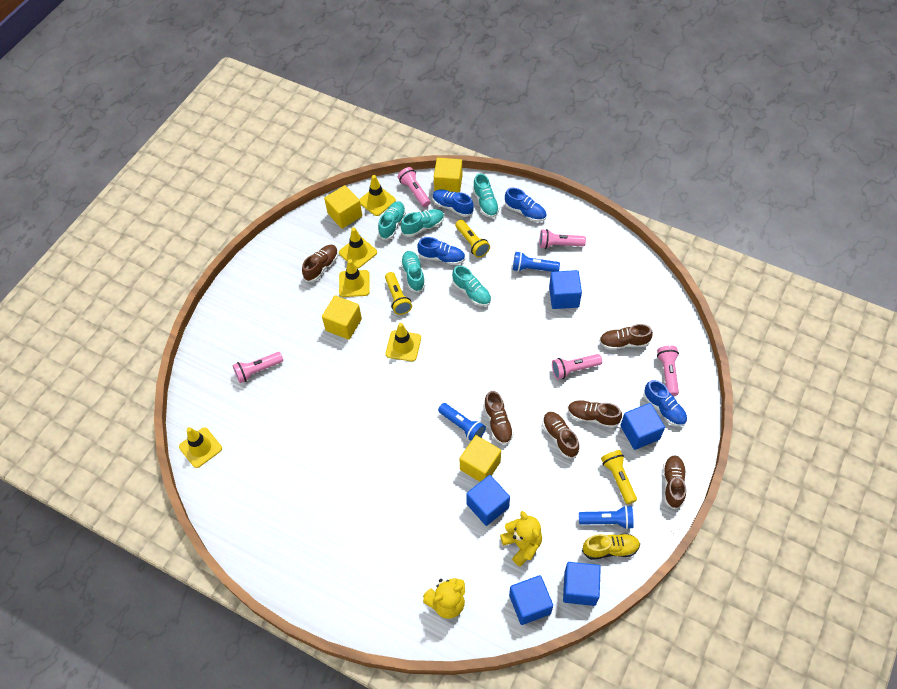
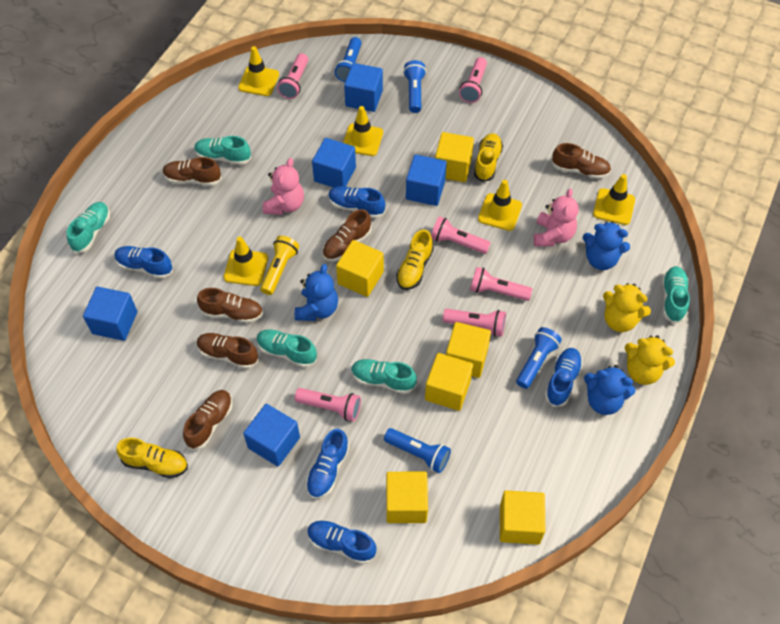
blue flashlight: [438,403,486,441] [513,252,560,272] [579,505,634,529] = 3 -> [335,37,361,82] [384,428,451,473] [403,60,426,113] [516,327,562,389] = 4
blue shoe: [417,237,465,265] [432,189,474,217] [505,188,547,222] [643,380,687,427] = 4 -> [114,246,173,279] [306,429,350,499] [307,520,377,564] [328,186,385,219] [545,348,583,407] = 5
blue teddy bear: none = 0 -> [295,264,338,321] [583,222,630,270] [584,365,636,415] = 3
pink flashlight: [233,352,283,383] [398,167,431,207] [539,229,586,249] [552,354,602,379] [657,345,679,396] = 5 -> [277,53,308,99] [295,388,361,422] [431,216,491,254] [443,309,506,337] [459,57,487,103] [470,267,533,301] = 6
pink teddy bear: none = 0 -> [263,158,304,215] [534,188,578,246] = 2
yellow cube: [322,295,362,340] [324,185,362,229] [434,158,462,192] [459,435,501,482] = 4 -> [336,240,384,297] [386,472,428,523] [425,353,473,411] [435,132,474,182] [446,322,491,378] [500,490,546,545] = 6
yellow flashlight: [385,272,412,315] [455,220,490,258] [601,450,637,504] = 3 -> [260,236,299,295] = 1
yellow shoe: [582,533,640,560] = 1 -> [116,438,188,478] [396,230,434,290] [474,133,503,182] = 3

